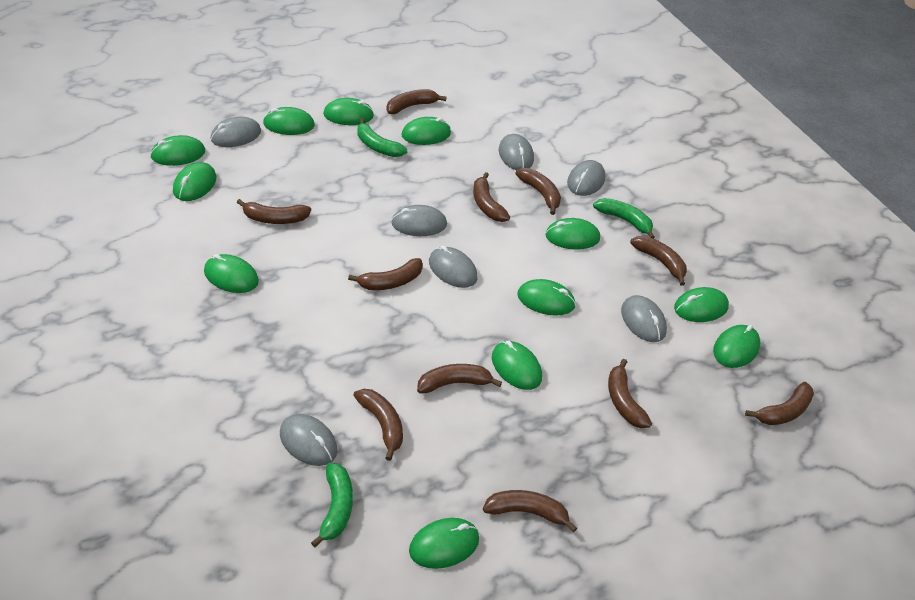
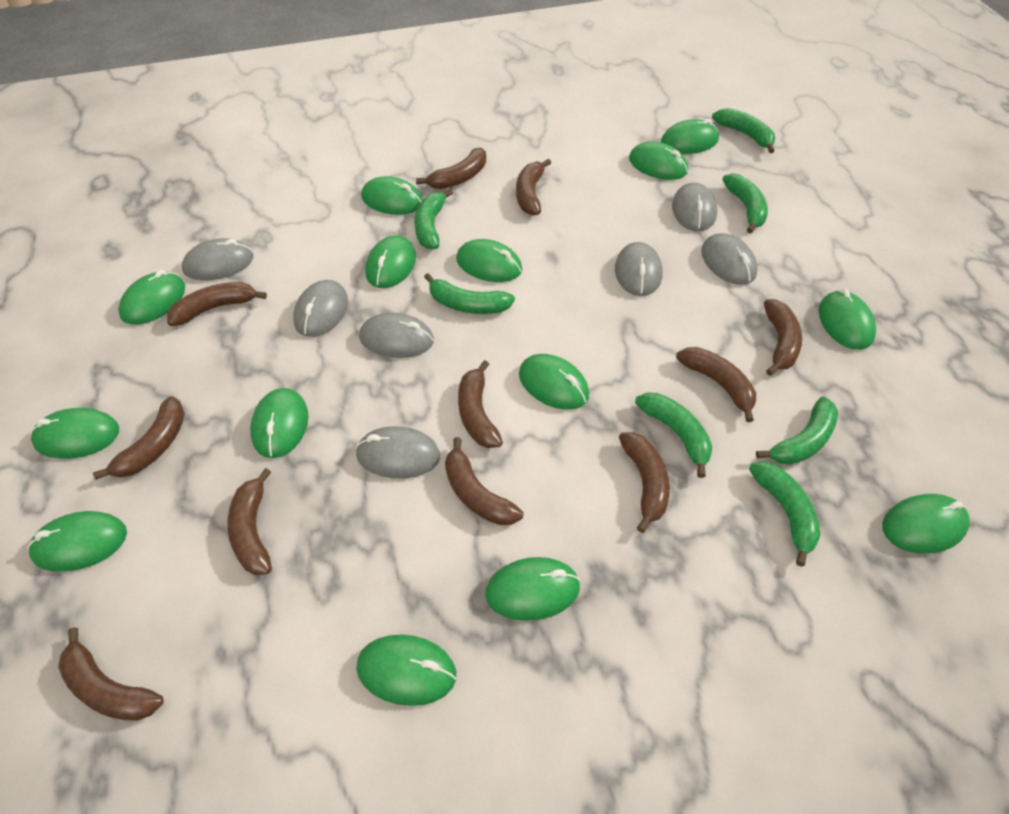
green banana: [311,463,353,548] [357,118,407,157] [593,198,655,239] = 3 -> [414,189,453,250] [424,273,515,314] [635,393,712,478] [712,108,775,153] [723,173,768,234] [749,461,820,567] [756,397,838,465] = 7
green mouse: [150,135,205,166] [173,162,216,201] [204,254,259,293] [263,107,315,135] [323,98,374,125] [402,117,451,145] [409,518,479,569] [492,341,542,390] [517,279,576,316] [545,218,600,250] [674,287,729,322] [713,325,761,368] = 12 -> [28,511,127,572] [31,408,119,459] [118,270,185,325] [250,388,308,458] [356,634,456,706] [361,176,423,215] [365,236,416,288] [456,239,522,282] [485,557,580,621] [519,354,589,410] [629,141,688,180] [661,119,719,154] [819,289,876,350] [882,494,970,554] = 14

